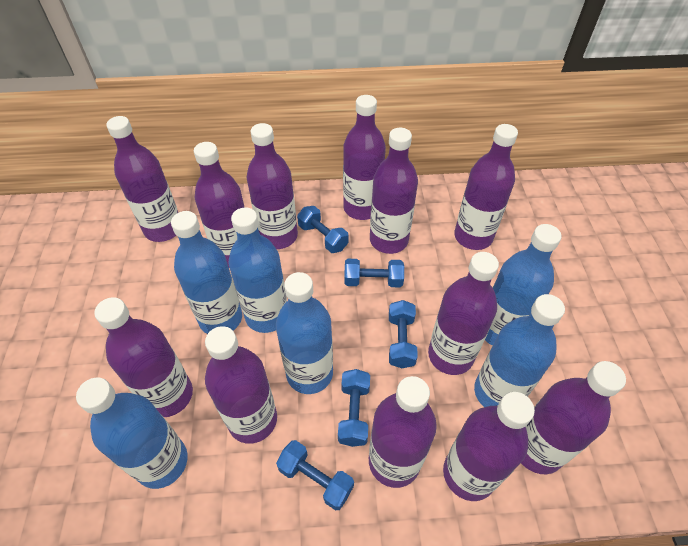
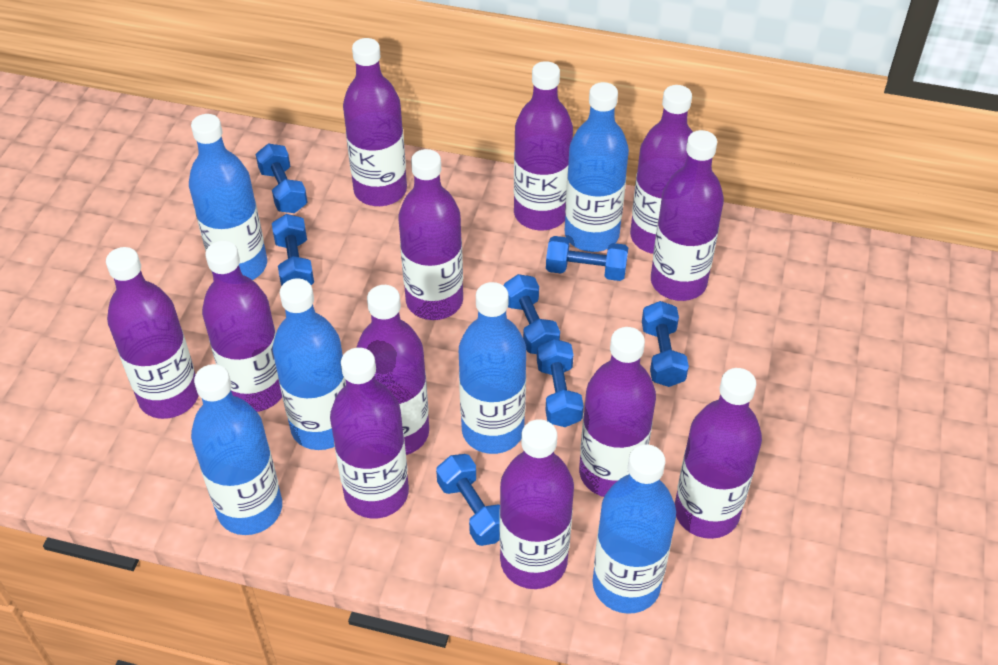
blue dumbbell: [276,440,354,510] [297,206,349,253] [338,369,370,447] [344,259,404,287] [389,300,418,368] = 5 -> [256,143,308,213] [272,214,314,286] [436,454,500,546] [504,274,560,354] [537,339,584,427] [546,236,628,281] [642,301,689,387] = 7

